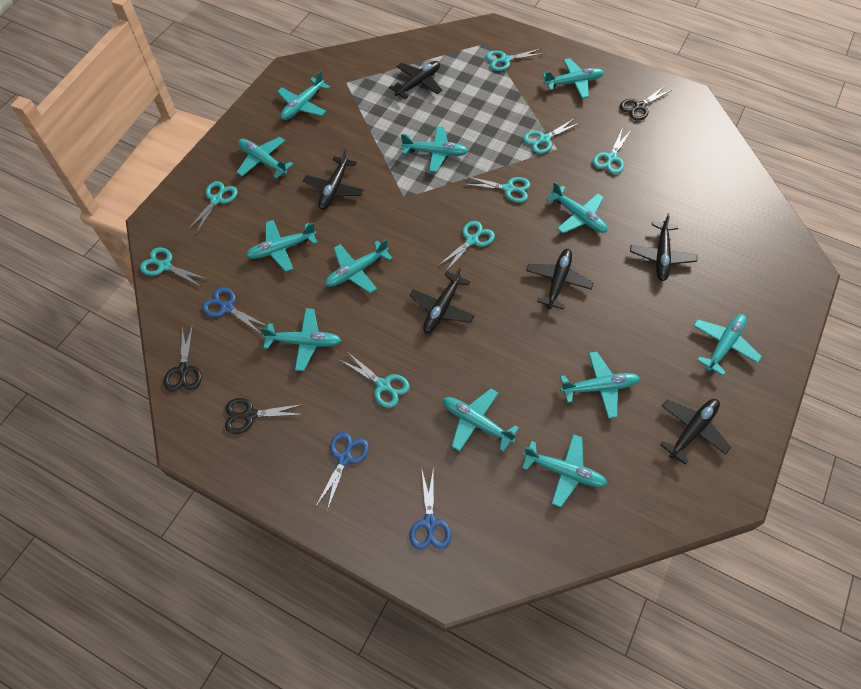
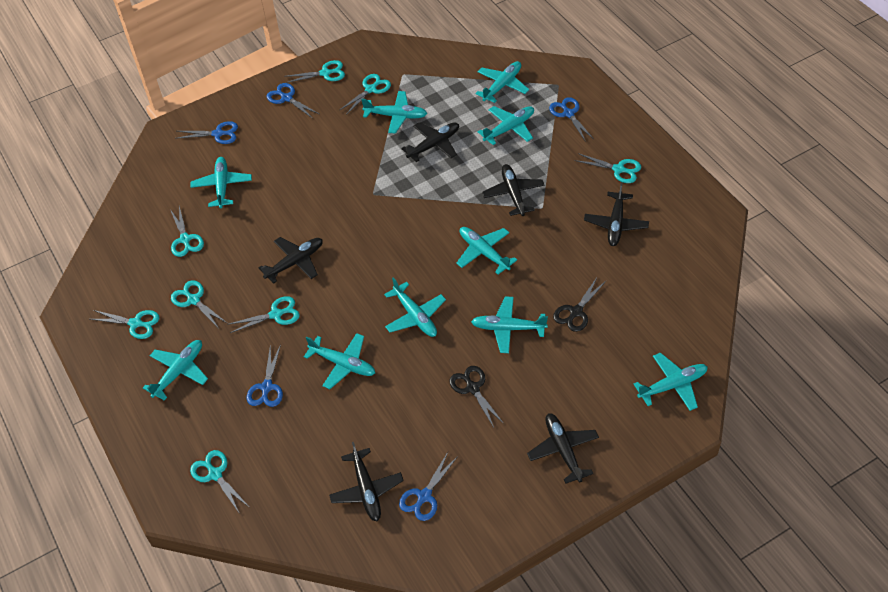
black scissors: [164,324,202,392] [225,398,304,434] [620,85,673,121] = 3 -> [449,366,504,427] [553,278,607,332] = 2
blue scissors: [202,287,268,333] [316,432,369,511] [410,466,451,550] = 3 -> [175,121,238,144] [246,344,283,407] [267,83,319,118] [399,452,458,521] [549,97,594,142] = 5
turquoise plane: [236,137,293,179] [246,220,318,272] [260,308,342,371] [277,71,330,120] [325,239,393,293] [401,126,468,172] [443,388,519,452] [522,434,607,507] [543,58,604,99] [546,182,607,233] [560,352,640,419] [693,314,762,376] = 12 -> [143,340,208,400] [191,157,252,208] [304,333,375,389] [361,91,427,134] [384,277,446,337] [456,227,517,274] [471,296,548,353] [475,61,529,103] [478,106,534,145] [634,352,708,411] = 10

